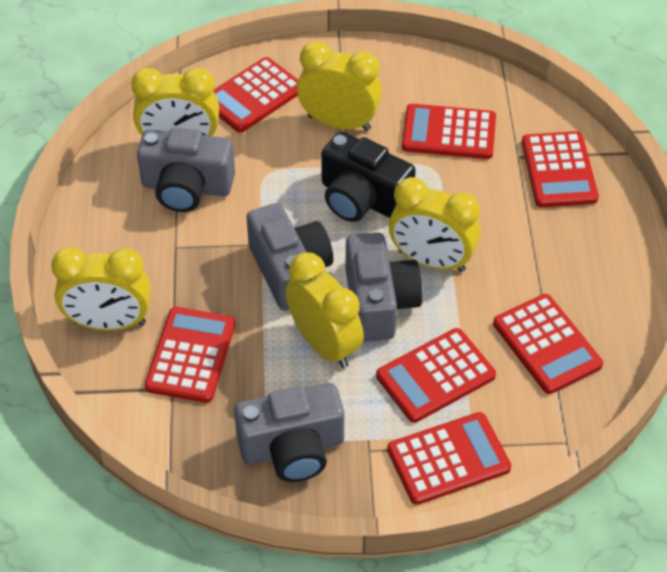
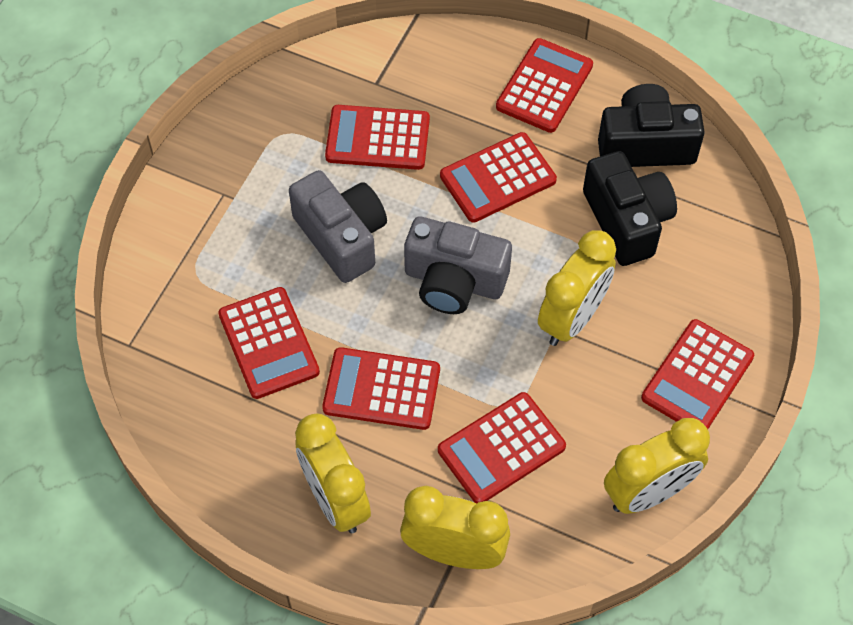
black camera: [321,131,416,222] = 1 -> [583,151,677,266] [598,84,705,167] = 2
grey camera: [137,128,235,212] [234,383,344,482] [246,203,333,311] [345,233,423,342] = 4 -> [289,170,387,283] [404,217,512,314] = 2
yellow clock: [51,247,151,331] [131,68,219,136] [285,252,364,368] [297,41,382,131] [389,177,481,272] = 5 -> [295,413,371,533] [400,486,510,569] [538,230,616,346] [604,418,710,514] = 4

